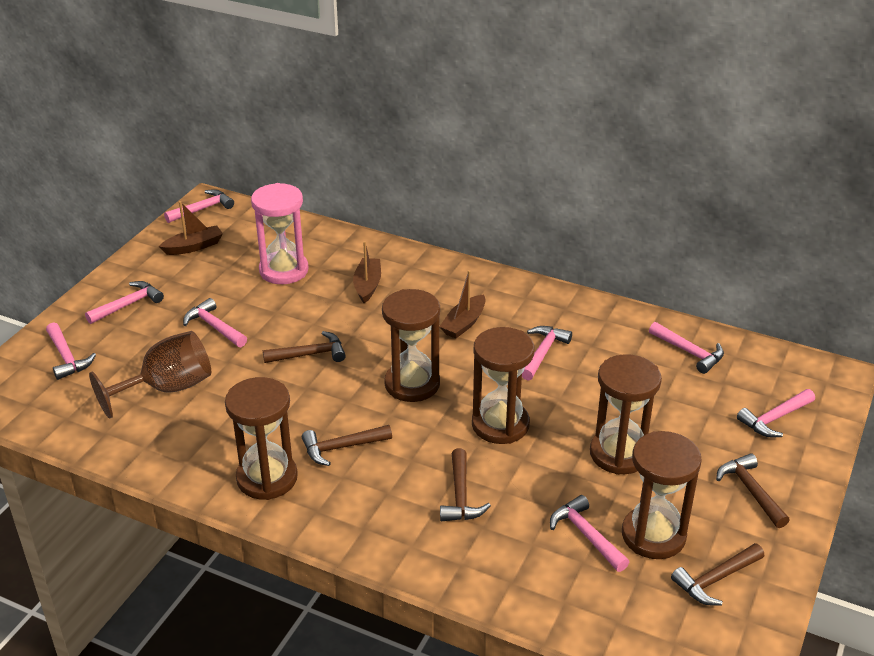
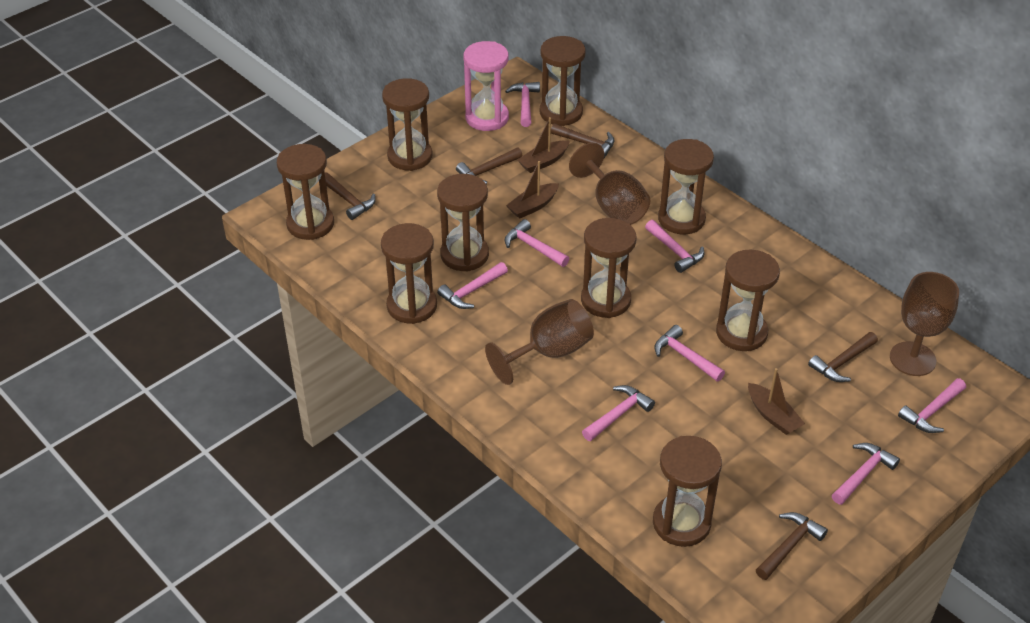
brown goblet: [89,331,211,419] = 1 -> [485,299,594,385] [569,143,650,225] [890,272,959,376] = 3
brown hourglass: [225,377,298,500] [382,289,440,402] [472,327,534,444] [590,354,662,475] [622,431,702,559] = 5 -> [277,144,334,240] [381,223,437,324] [382,78,433,171] [437,174,489,272] [540,36,586,126] [581,218,637,318] [653,436,722,547] [658,139,714,234] [716,250,780,351] = 9

